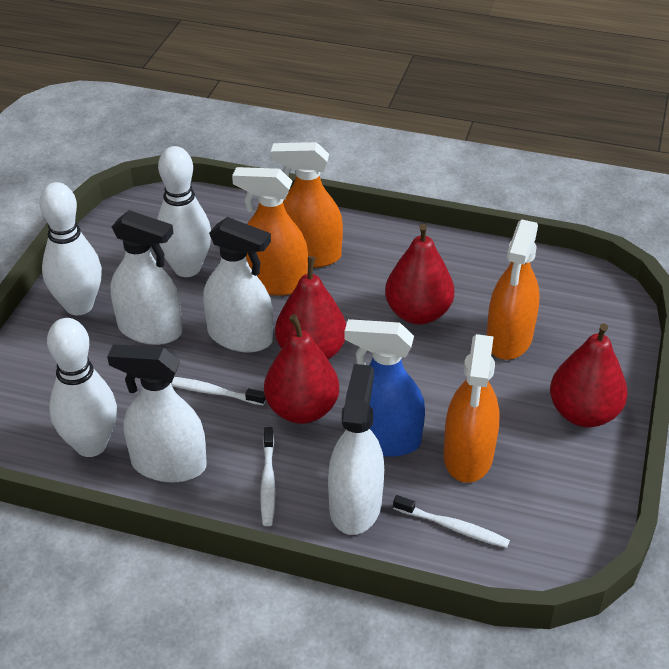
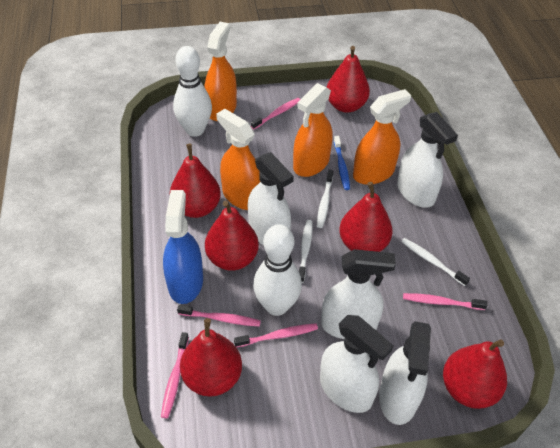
blue toothbrush: none = 0 -> [334,136,350,190] = 1
pink toothbrush: none = 0 -> [161,332,189,418] [177,305,261,327] [234,323,318,347] [251,98,300,129] [403,293,487,310] = 5
red pear: [264,314,339,424] [275,256,346,360] [385,224,454,324] [550,323,627,427] = 4 -> [170,144,221,218] [180,318,242,397] [205,200,259,271] [326,46,370,113] [339,182,393,252] [443,339,507,409] = 6
white bowling pin: [39,182,102,315] [47,318,117,457] [157,146,211,277] = 3 -> [173,46,212,137] [253,224,302,316] = 2
white spray bottle: [107,344,207,482] [111,210,182,345] [203,217,273,352] [328,364,384,535] = 4 -> [248,152,294,245] [320,315,394,413] [321,249,396,339] [379,321,431,425] [397,112,458,208] = 5

